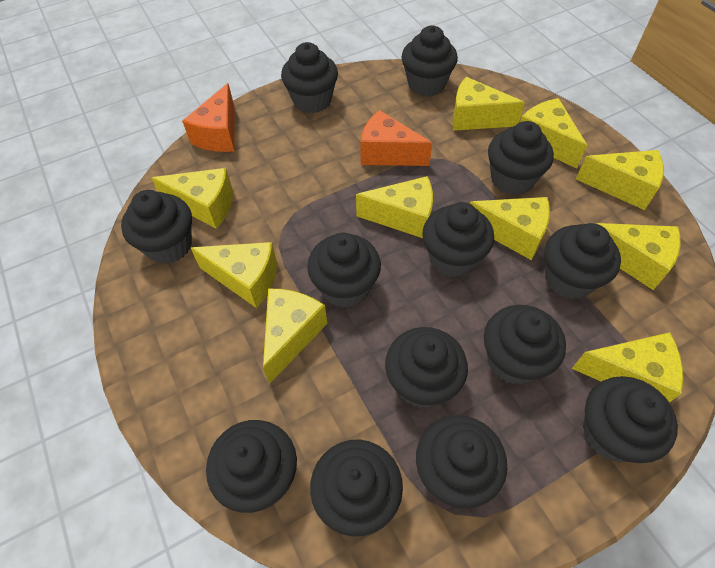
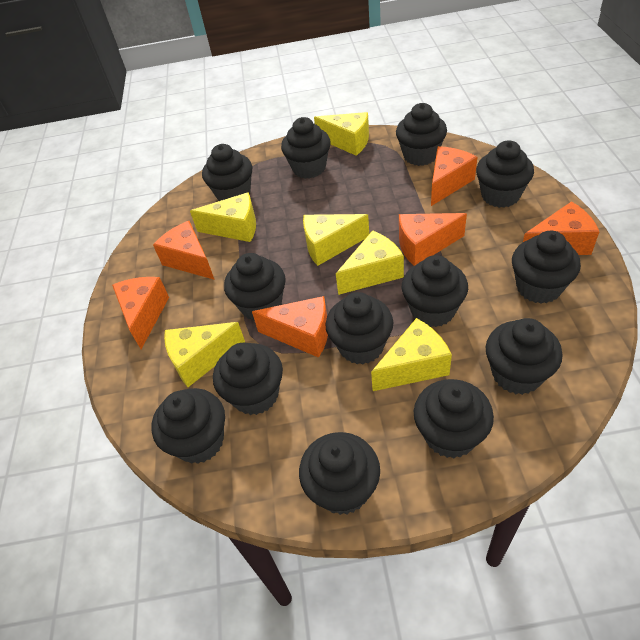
orange cheese: [182,83,235,152] [360,110,432,166] = 2 -> [112,277,169,349] [153,221,215,280] [252,296,328,358] [399,213,467,266] [431,146,477,206] [523,201,599,255] = 6
yellow cheese: [151,168,233,229] [191,242,277,308] [263,289,327,384] [356,176,433,238] [452,77,525,131] [470,197,550,260] [520,98,587,169] [572,332,683,403] [576,150,664,210] [595,223,681,290] = 10 -> [164,322,245,387] [190,192,256,242] [303,214,369,266] [314,112,369,156] [336,230,404,295] [371,318,452,391] = 6

